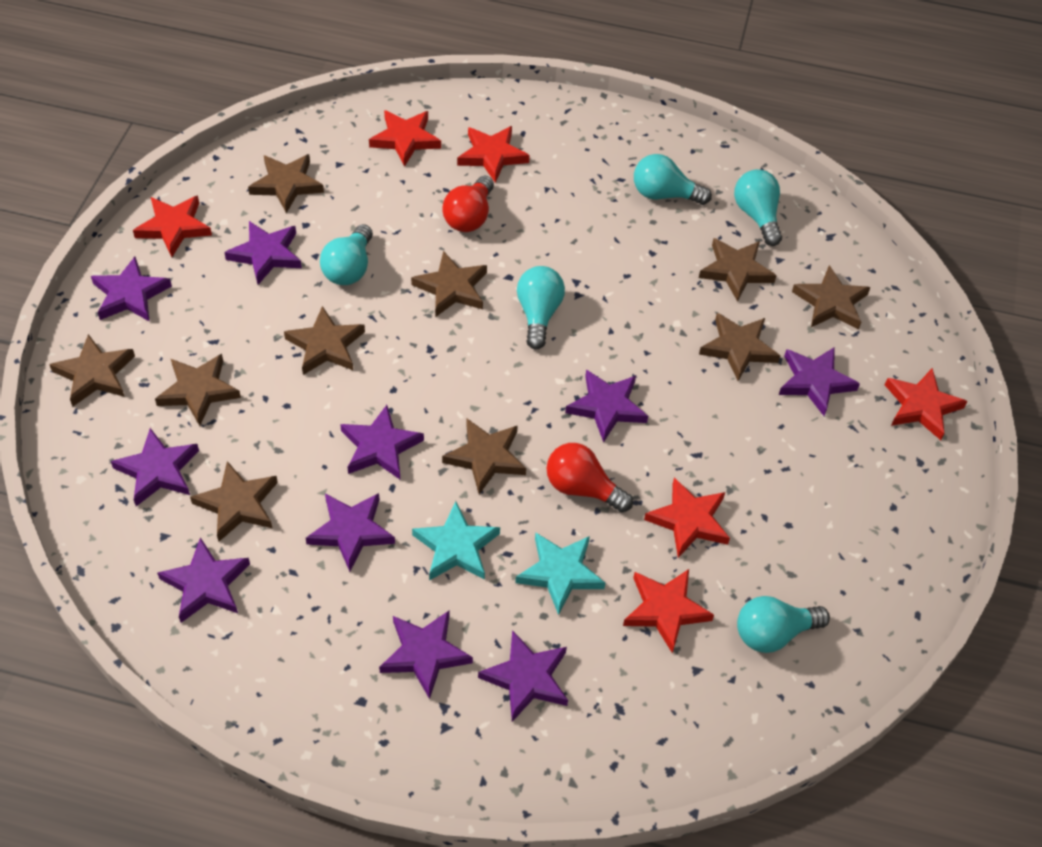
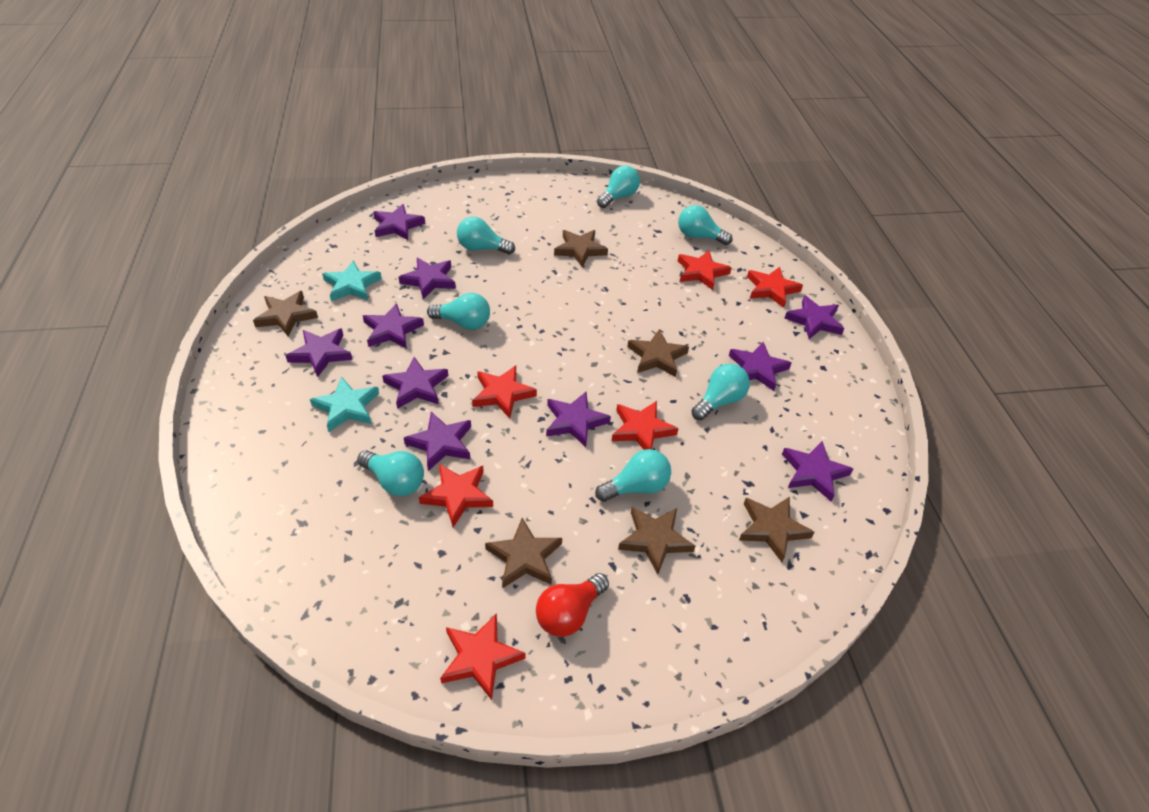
brown star: [49,334,135,407] [155,354,241,426] [190,461,278,542] [248,154,324,213] [284,306,365,375] [411,251,487,317] [442,419,526,494] [699,238,777,302] [699,313,780,381] [792,265,871,329] = 10 -> [253,291,318,336] [485,518,562,589] [554,230,608,267] [618,507,695,575] [627,329,689,377] [739,497,815,562] = 6
red light bulb: [442,175,494,232] [546,443,633,512] = 2 -> [536,573,609,637] = 1
turquoise light bulb: [320,224,373,285] [517,266,565,349] [634,154,712,205] [734,169,782,246] [737,596,830,653] = 5 -> [357,450,424,496] [427,293,490,330] [457,217,515,254] [595,449,671,502] [597,166,640,208] [678,205,733,245] [691,364,750,420] = 7

